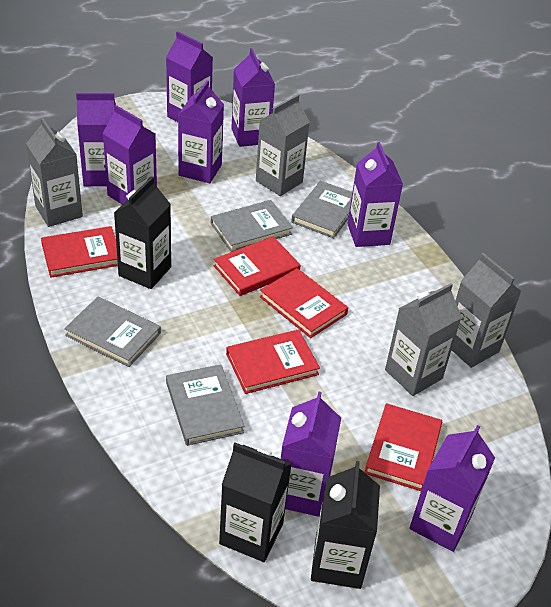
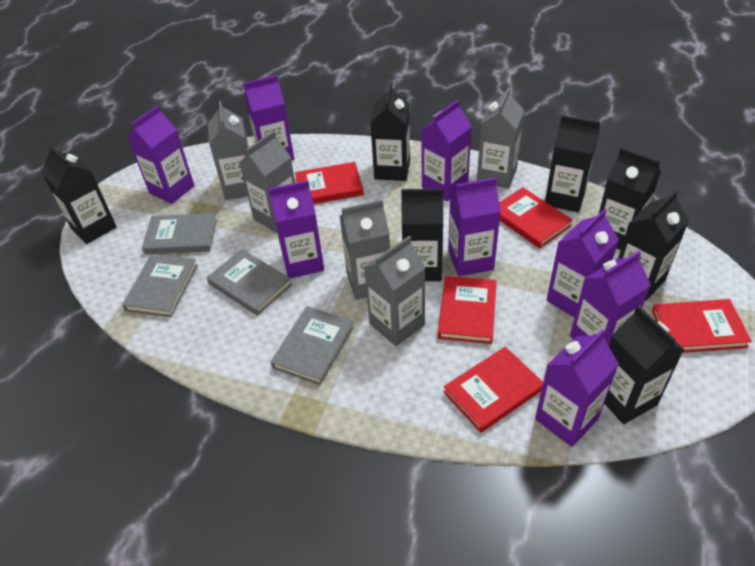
black carton: [114,176,171,289] [219,443,292,562] [311,461,380,589] = 3 -> [41,144,117,244] [370,83,410,181] [401,189,443,281] [545,115,600,213] [599,148,661,250] [604,305,684,424] [618,190,689,301] = 7
grey carton: [26,118,83,227] [256,94,310,196] [385,283,462,396] [452,253,521,368] = 4 -> [208,101,249,200] [239,130,295,233] [340,200,390,300] [364,236,426,346] [477,87,524,189] = 5

